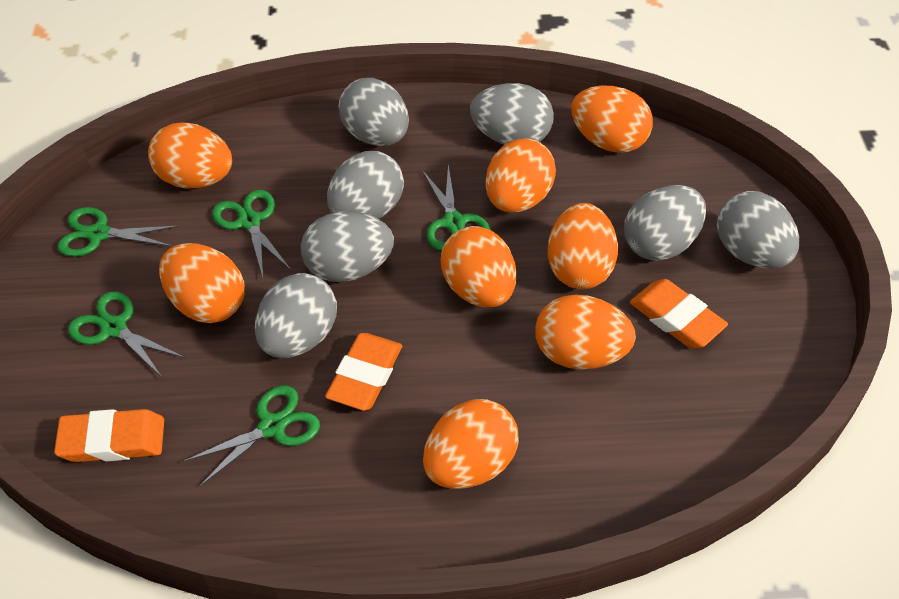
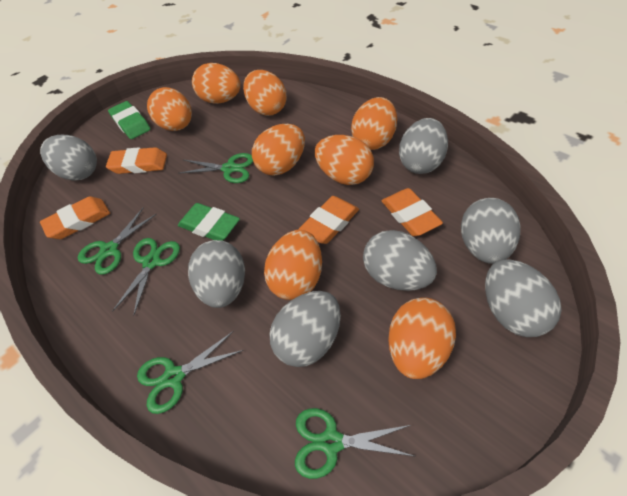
green eraser: none = 0 -> [108,101,151,139] [178,203,240,241] = 2
orange eraser: [54,409,164,462] [325,333,402,411] [630,279,728,348] = 3 -> [40,197,110,239] [106,147,167,174] [299,196,359,244] [382,188,443,236] = 4

